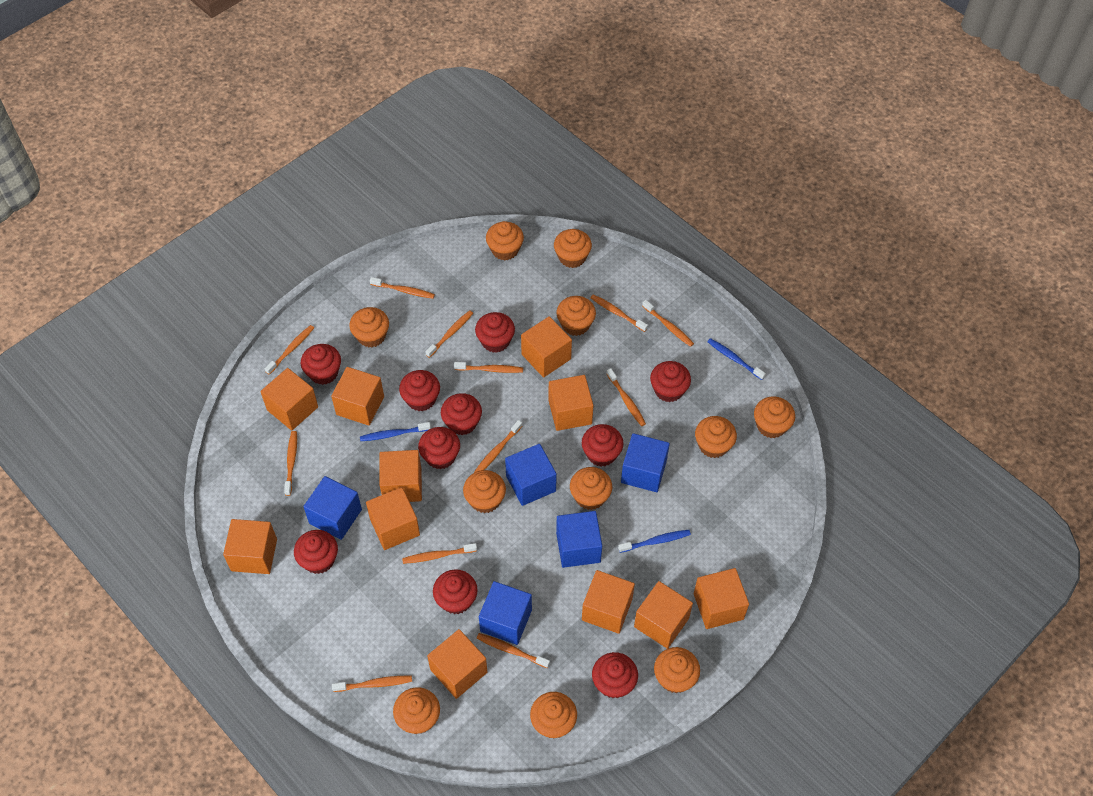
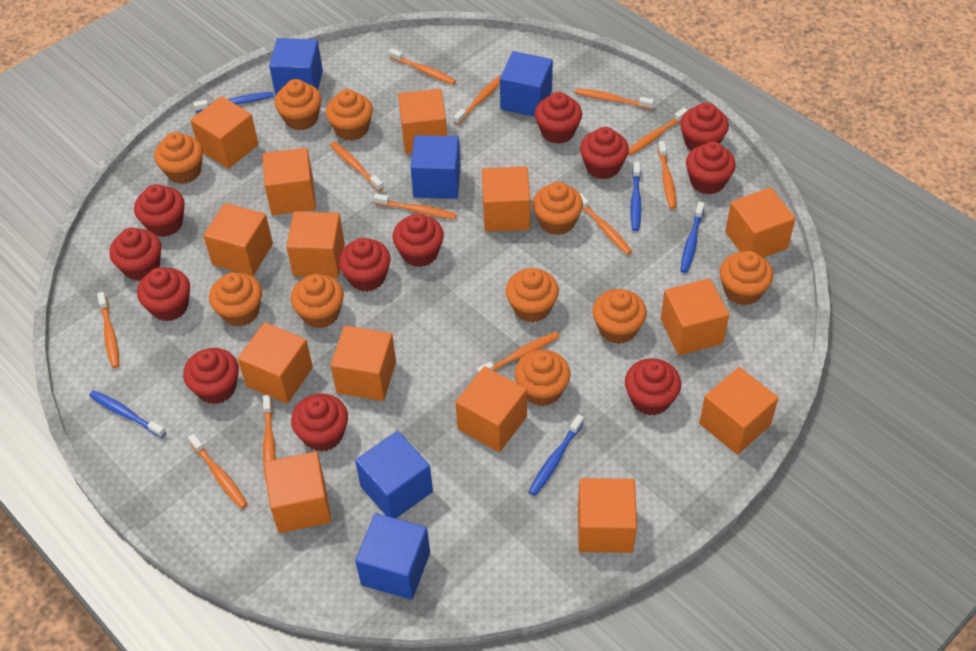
blue toothbrush: [360,422,431,441] [618,530,691,553] [708,338,766,380] = 3 -> [89,390,166,438] [193,92,274,112] [529,415,584,496] [630,162,641,231] [680,202,705,273] = 5
orange cube: [223,519,277,574] [260,368,318,430] [331,367,384,426] [366,487,420,550] [379,450,422,502] [427,629,487,699] [521,316,572,377] [548,375,593,431] [582,570,635,634] [634,581,693,649] [694,568,749,629] = 11 -> [190,96,259,169] [203,203,273,276] [238,322,313,404] [262,148,316,215] [264,451,331,533] [286,211,345,278] [331,326,396,401] [398,89,447,154] [456,366,527,452] [482,166,530,232] [578,478,637,553] [661,278,729,356] [699,367,778,455] [725,187,795,258] = 14
orange cupcake: [349,307,389,348] [393,687,440,734] [463,470,506,513] [486,221,524,261] [530,692,577,738] [554,229,592,268] [557,296,596,336] [570,467,612,510] [654,647,700,693] [695,416,737,458] [754,397,795,438] = 11 -> [154,132,203,184] [209,272,262,327] [275,79,322,130] [291,274,344,328] [326,89,373,141] [506,268,559,322] [514,350,570,407] [533,182,583,235] [592,289,647,344] [720,251,773,305] = 10
red cupcake: [294,530,338,574] [301,344,341,385] [399,370,440,411] [418,427,460,469] [433,569,478,614] [441,393,482,435] [475,312,515,353] [582,424,624,467] [592,652,638,698] [650,361,691,402] = 10 -> [109,228,161,281] [134,184,185,237] [137,267,190,321] [183,348,239,404] [291,394,348,452] [339,238,391,292] [392,213,444,267] [535,92,582,144] [580,127,629,179] [625,358,681,416] [680,102,729,151] [686,141,736,194] = 12

